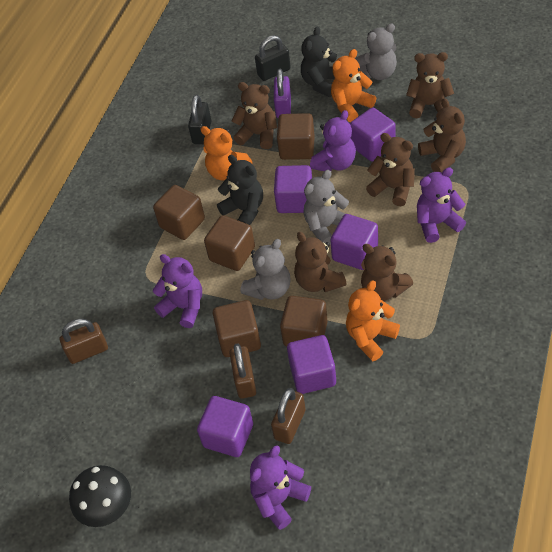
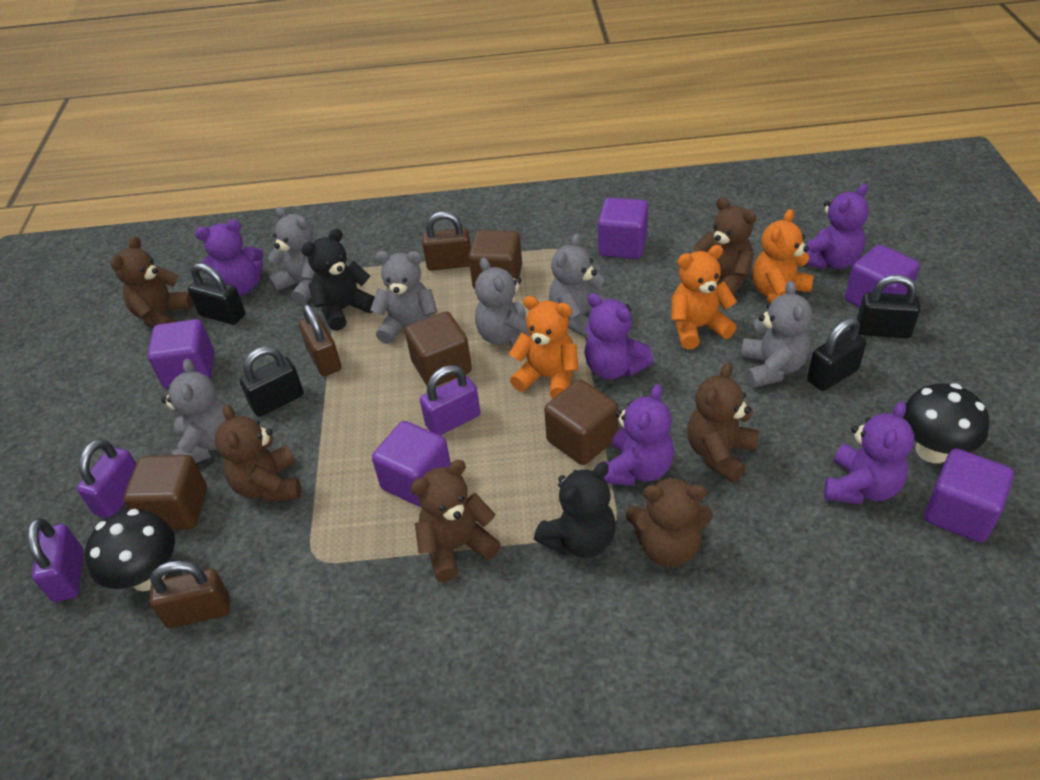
black mushroom: [69,465,131,527] = 1 -> [85,509,175,591] [903,383,989,463] = 2
black padlock: [188,95,211,144] [255,35,291,81] = 2 -> [188,263,245,325] [240,346,304,417] [807,318,867,391] [857,275,920,338] = 4
brown cube: [153,185,205,240] [204,215,255,271] [212,300,261,357] [277,113,315,160] [280,296,328,346] = 5 -> [124,455,207,530] [405,312,472,386] [469,230,522,289] [544,380,618,465] = 4
grey teddy bear: [240,239,291,300] [303,170,349,245] [355,24,397,80] = 3 -> [161,359,226,463] [268,207,315,305] [370,251,437,344] [475,257,530,347] [549,233,612,339] [741,280,812,388] = 6
purple padlock: [274,69,291,118] = 1 -> [27,518,84,602] [77,439,136,518] [420,365,480,435] = 3
purple teddy bear: [153,254,202,328] [250,445,311,530] [310,110,356,171] [417,167,466,243] = 4 -> [195,219,264,296] [584,293,654,380] [603,384,674,486] [806,184,869,270] [824,401,914,505] = 5

